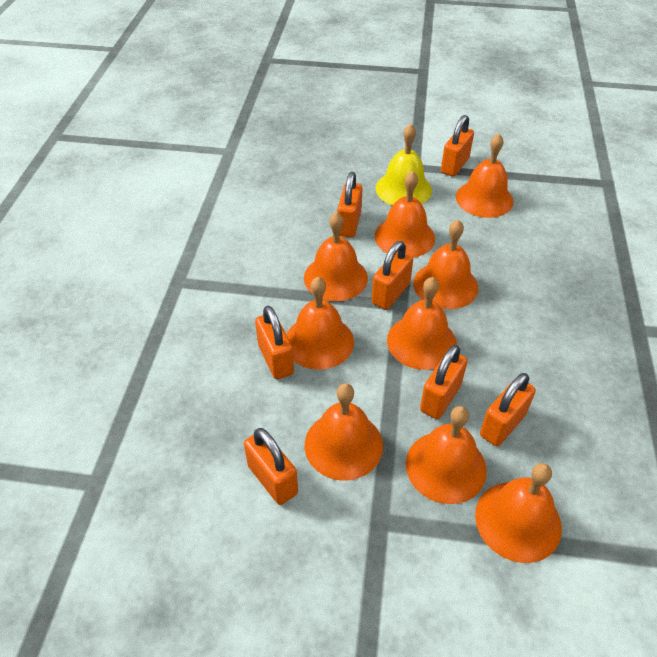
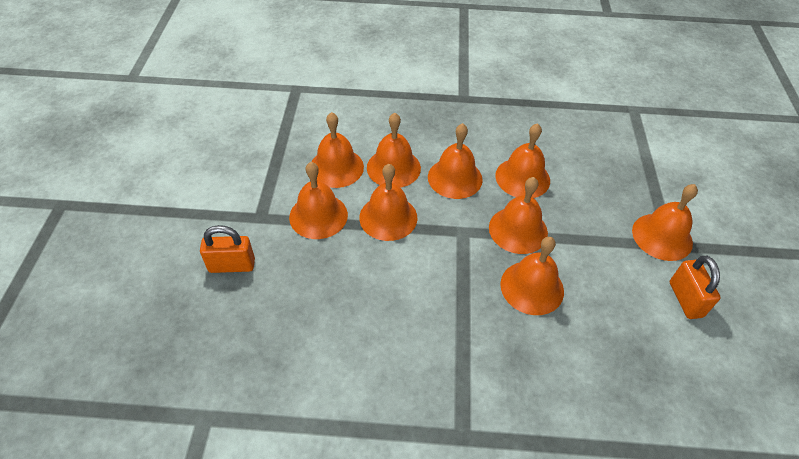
orange padlock: [244,428,298,505] [255,306,294,379] [337,172,363,238] [372,241,413,310] [420,345,468,419] [441,115,474,176] [480,373,536,446] = 7 -> [200,225,255,273] [670,256,721,319] = 2
yellow bell: [376,124,432,205] = 1 -> none = 0

